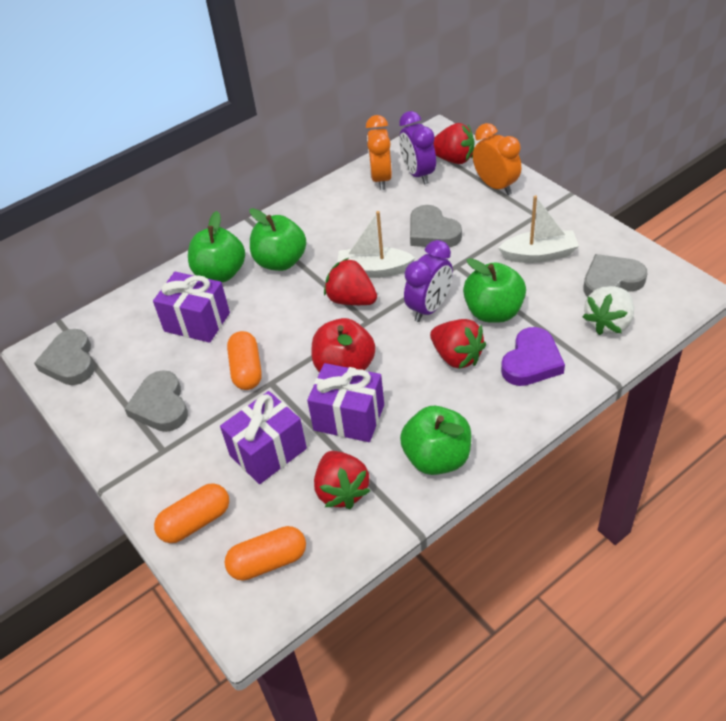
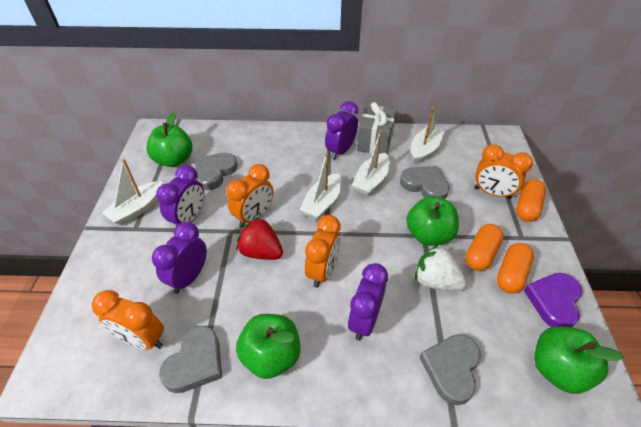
grey gift: none = 0 -> [357,102,397,154] = 1
orange clock: [366,115,392,190] [473,123,521,195] = 2 -> [92,290,164,350] [226,164,273,227] [305,215,341,288] [475,144,533,199] = 4
purple clock: [399,111,436,185] [404,240,453,322] = 2 -> [152,222,207,294] [156,165,205,226] [325,101,358,160] [348,263,388,340] = 4
purple gift: [153,272,230,343] [220,391,307,484] [307,363,384,442] = 3 -> none = 0
red apple: [312,318,376,373] = 1 -> none = 0
red strawberry: [314,451,370,509] [324,258,377,305] [430,319,486,369] [433,123,475,164] = 4 -> [236,217,283,260] = 1
white boat: [337,211,415,278] [498,195,579,263] = 2 -> [102,159,162,226] [299,152,341,220] [352,130,390,196] [411,107,445,164] = 4

